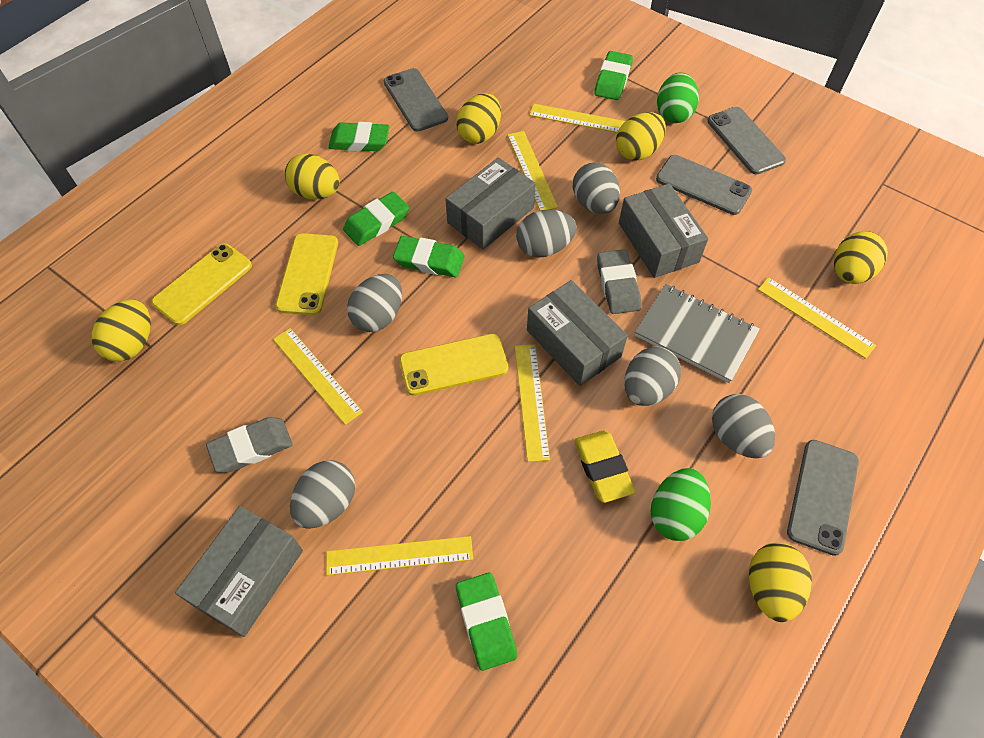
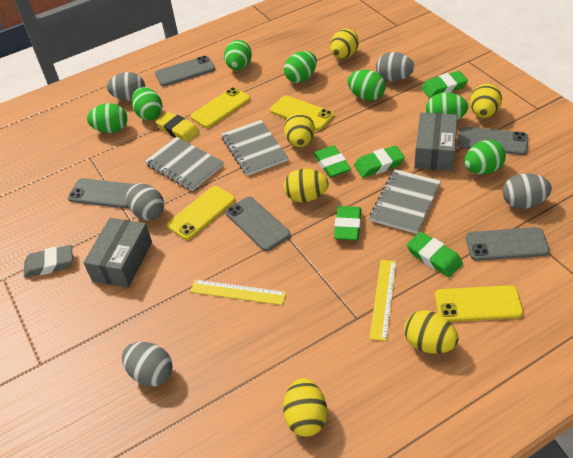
green egg: [651,468,711,541] [657,72,699,123] = 2 -> [87,103,127,133] [132,87,163,120] [224,40,252,70] [284,51,317,83] [347,70,386,101] [426,92,469,120] [464,140,506,174] = 7
grey box: [175,506,303,637] [445,157,536,250] [527,280,628,386] [619,183,708,278] = 4 -> [83,218,152,288] [414,112,457,171] = 2
grey egg: [290,460,355,529] [347,274,402,332] [516,209,577,258] [573,162,620,214] [624,347,681,406] [712,394,775,458] = 6 -> [107,72,145,101] [122,342,173,387] [126,183,164,220] [376,52,414,81] [503,173,552,209] = 5
grey eraser: [206,417,293,473] [597,249,641,314] = 2 -> [24,245,72,278] = 1
grey notebook: [635,284,760,383] = 1 -> [145,137,224,191] [221,120,288,176] [369,169,441,234] = 3
grey phone: [384,68,448,131] [656,155,752,215] [707,107,786,174] [787,440,859,556] = 4 -> [68,178,133,208] [155,56,215,86] [225,197,291,251] [457,126,528,155] [466,227,550,261] = 5
yellow phone: [152,243,252,325] [276,233,338,315] [399,334,508,396] = 3 -> [167,186,235,240] [190,87,250,128] [270,95,334,130] [435,285,523,322] = 4
yellow ruler: [273,328,363,425] [326,536,473,575] [507,131,558,210] [515,344,550,462] [529,104,625,133] [758,277,876,359] = 6 -> [190,279,286,305] [369,260,396,341] = 2

